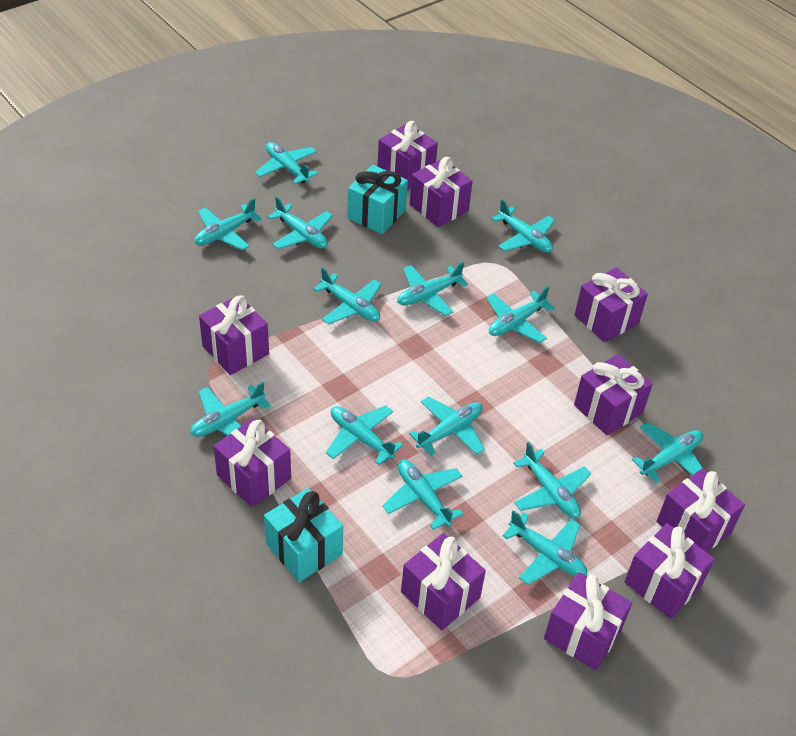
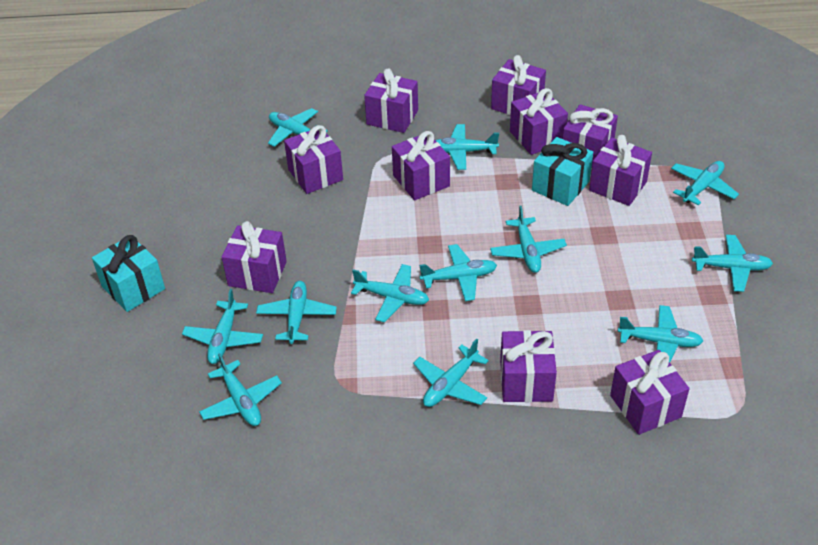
turquoise plane: [190,382,271,437] [194,198,262,250] [255,142,318,184] [267,196,333,249] [313,267,382,324] [326,405,403,465] [382,460,463,530] [397,262,468,316] [409,396,485,456] [486,286,555,343] [492,199,555,253] [502,510,587,585] [513,442,591,518] [632,422,703,483] = 14 -> [182,289,263,364] [199,353,282,426] [256,281,337,344] [268,108,328,147] [351,264,429,322] [413,339,489,407] [419,244,497,301] [435,124,499,170] [490,206,567,273] [618,305,703,362] [671,161,739,205] [692,235,773,292] = 12

